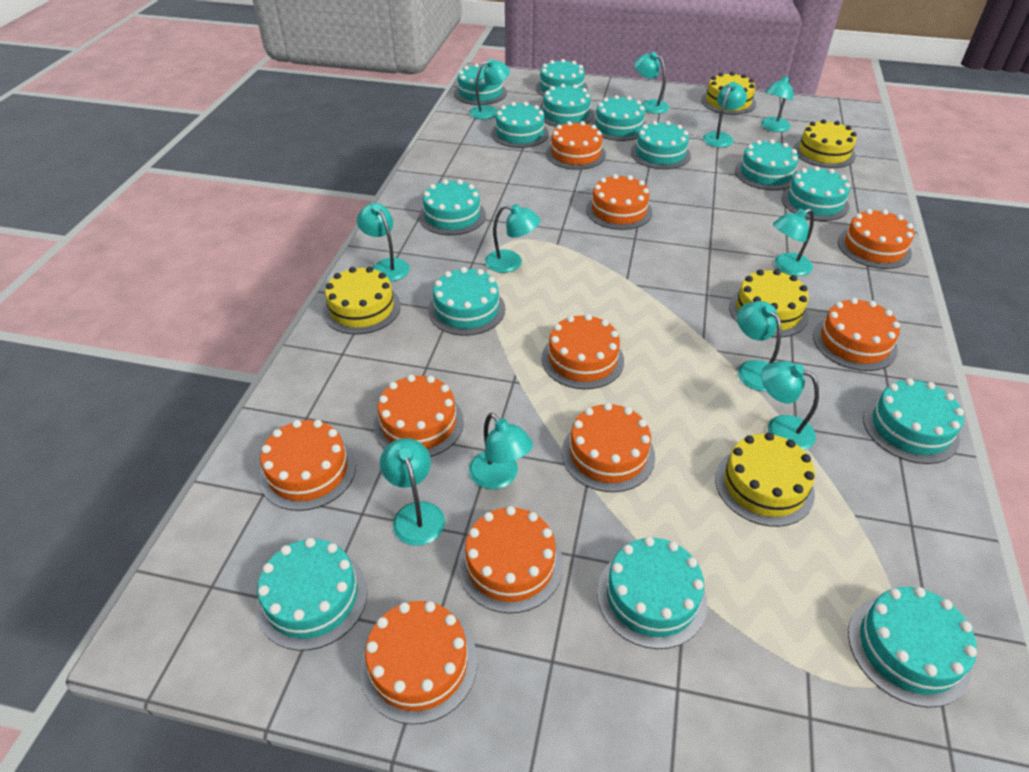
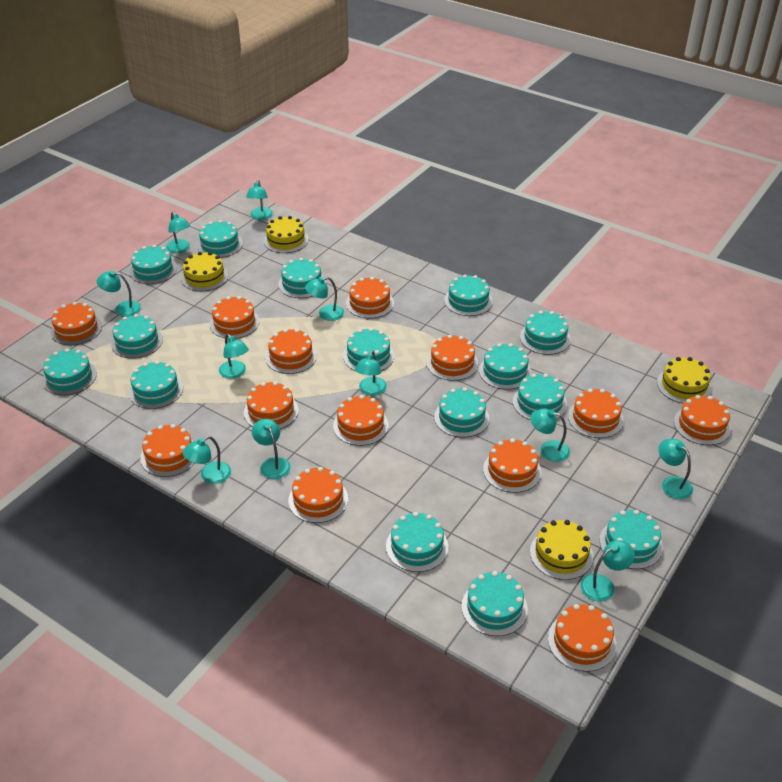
orange cake: [259,420,356,511] [360,601,477,724] [374,375,464,457] [458,506,563,613] [542,314,624,389] [546,121,606,170] [562,403,655,492] [586,174,652,230] [813,298,900,371] [838,209,914,269] = 10 -> [51,302,102,345] [140,424,195,477] [210,296,259,339] [244,381,299,429] [265,329,317,374] [288,467,348,523] [333,395,389,446] [346,277,394,319] [426,335,478,381] [483,439,541,493] [548,604,617,672] [568,389,624,438] [674,395,731,445] = 13
turquoise cake: [256,538,368,651] [419,179,486,235] [428,267,505,336] [454,63,507,105] [491,102,549,148] [536,59,588,97] [541,84,594,127] [591,95,647,141] [597,537,707,649] [631,121,691,169] [735,139,799,190] [782,166,850,221] [848,587,977,708] [863,378,964,464] = 14 -> [42,348,97,396] [111,314,163,359] [129,361,183,409] [130,245,177,284] [197,220,243,258] [278,258,326,298] [343,328,394,371] [386,512,448,572] [434,388,489,437] [444,275,493,316] [461,571,528,636] [479,343,531,390] [513,374,567,420] [520,311,571,355] [599,510,663,569] = 15
yellow cake: [323,267,401,335] [701,72,756,115] [715,432,815,527] [729,269,809,337] [794,119,857,168] = 5 -> [181,252,228,291] [264,216,308,253] [530,520,593,580] [657,357,712,404] = 4

